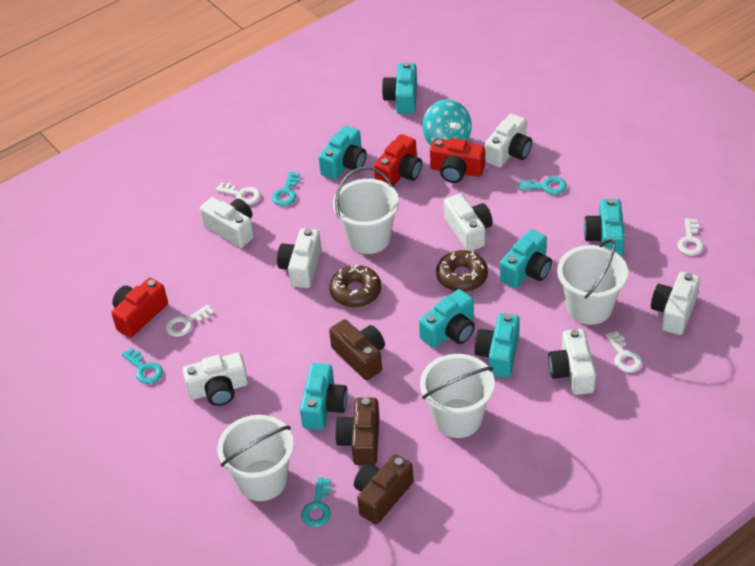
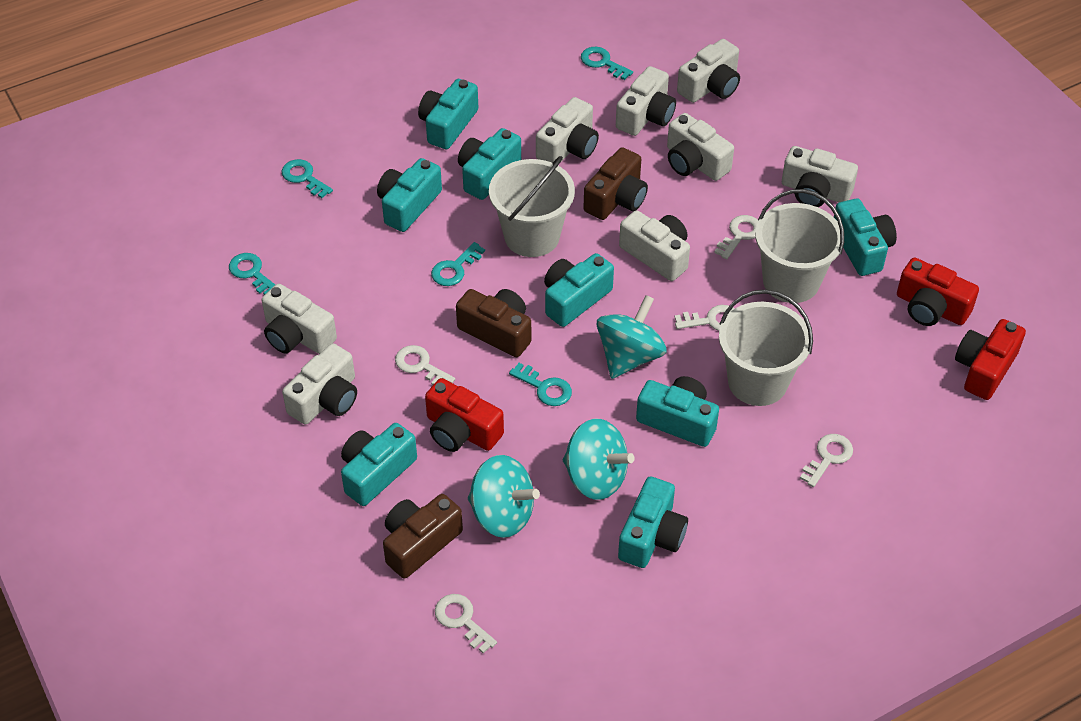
brown donut: [329,265,381,308] [436,250,488,292] = 2 -> none = 0
turquoise camera: [300,363,348,430] [318,125,367,180] [382,62,417,114] [419,289,475,348] [475,313,520,378] [500,229,552,288] [584,198,625,256] = 7 -> [341,423,417,506] [377,158,442,232] [418,79,478,149] [458,128,521,200] [544,253,614,327] [618,477,688,568] [636,376,719,447] [834,198,897,276] = 8
turquoise key: [122,348,163,384] [272,172,300,206] [301,477,332,527] [518,177,567,195] = 4 -> [229,253,275,295] [282,159,333,198] [431,242,485,286] [509,363,572,406] [581,47,633,80] = 5
turquoise spinning top: [422,100,472,146] = 1 -> [468,455,540,538] [563,419,634,500] [596,295,667,379] = 3
white bucket: [217,415,294,501] [333,167,399,254] [420,354,495,438] [557,239,628,325] = 4 -> [489,156,575,257] [719,289,813,406] [755,189,844,303] = 3
white camera: [183,352,248,406] [200,197,254,248] [277,228,322,288] [444,194,493,251] [485,114,532,167] [548,329,596,395] [651,272,700,335] = 7 -> [262,284,337,354] [282,343,357,425] [536,97,599,163] [616,66,676,136] [619,210,690,281] [667,113,734,181] [677,39,740,103] [782,146,858,207] = 8
white key: [166,304,214,337] [215,182,261,205] [605,331,642,372] [677,218,704,256] = 4 -> [395,345,455,385] [435,594,497,654] [675,305,735,331] [714,215,758,259] [800,434,853,487] = 5

